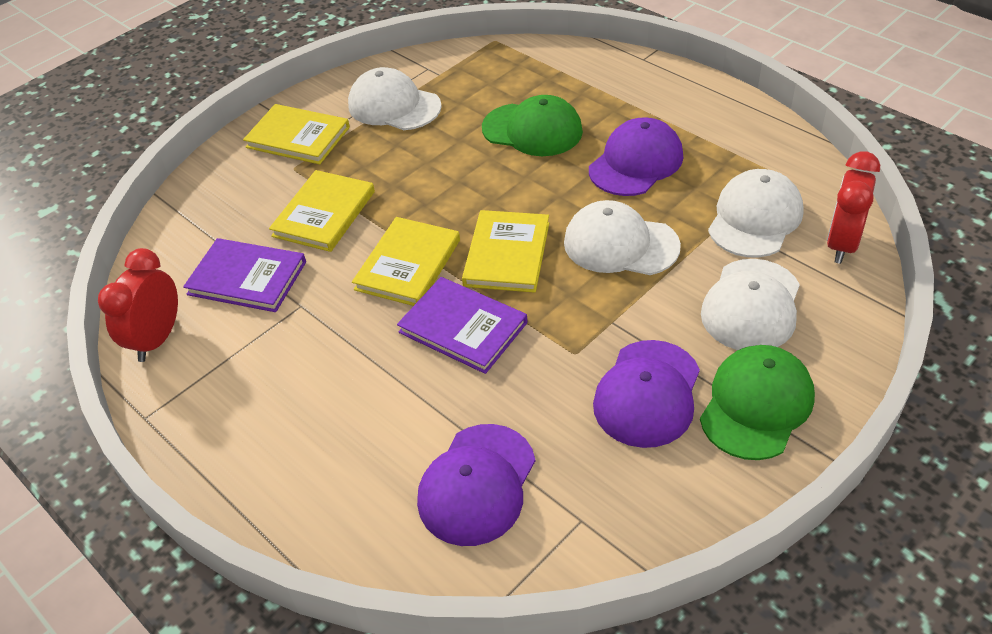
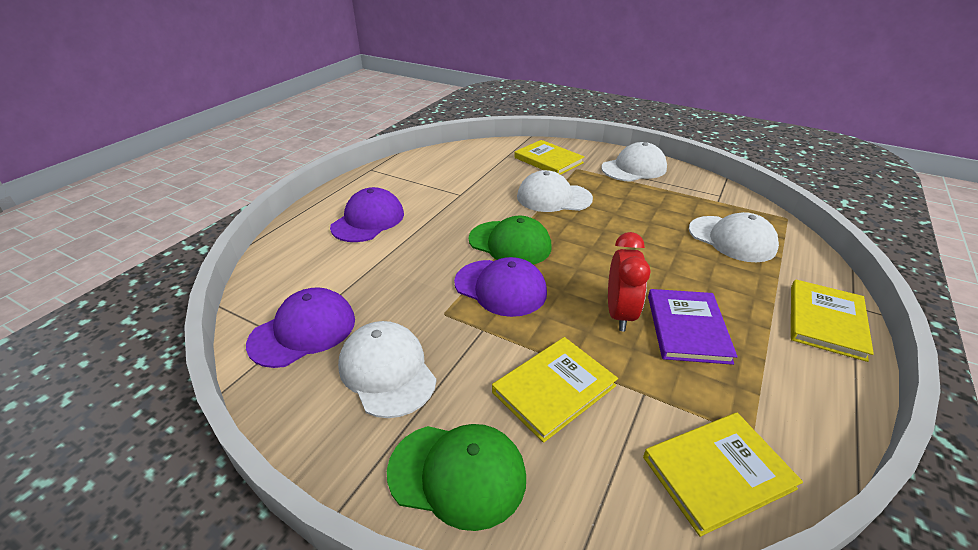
purple book: [183,238,306,312] [397,277,528,374] = 2 -> [648,289,737,365] = 1
red clock: [98,248,178,362] [827,151,880,264] = 2 -> [608,232,650,331] = 1

